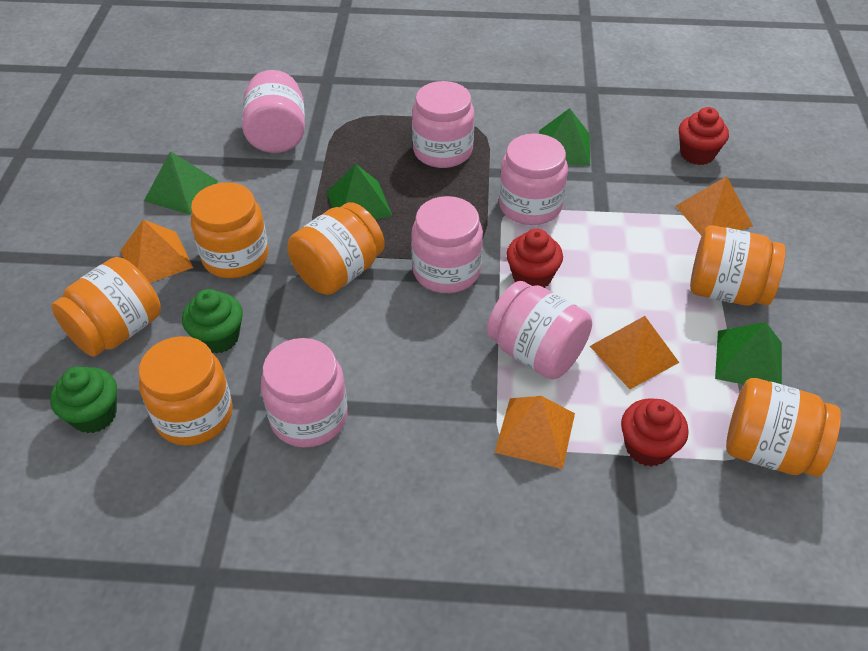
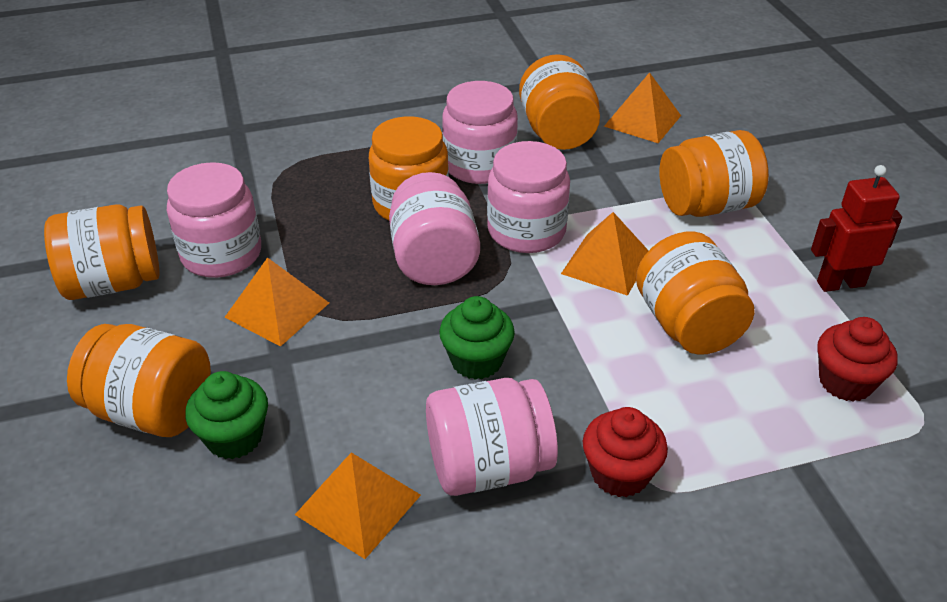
green pyramid: [144,151,219,215] [327,164,392,220] [539,108,590,166] [715,322,782,384] = 4 -> none = 0
pink jar: [242,70,305,153] [261,338,348,448] [411,196,483,293] [412,81,474,168] [487,281,592,380] [499,133,568,225] = 6 -> [167,162,261,278] [389,172,480,285] [426,378,558,496] [442,81,518,184] [487,141,570,253] = 5
red cupcake: [506,229,563,288] [621,398,689,467] [679,107,729,165] = 3 -> [583,407,668,497] [817,317,898,402] = 2
red robot: none = 0 -> [811,165,902,292] = 1

